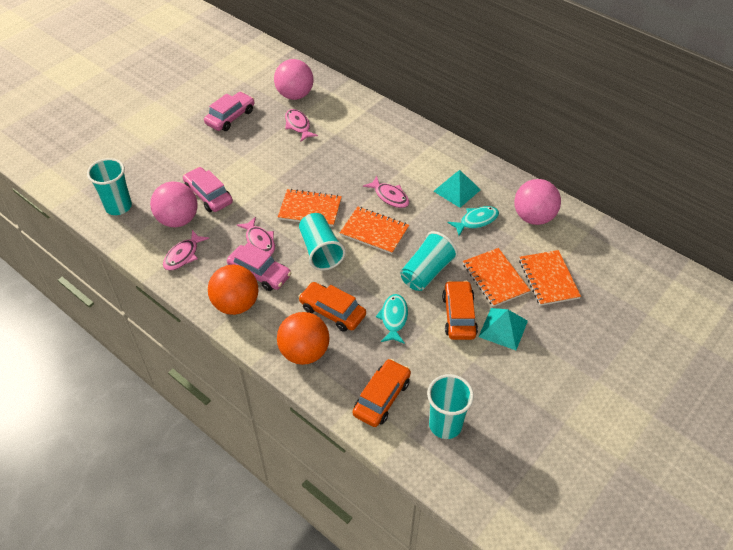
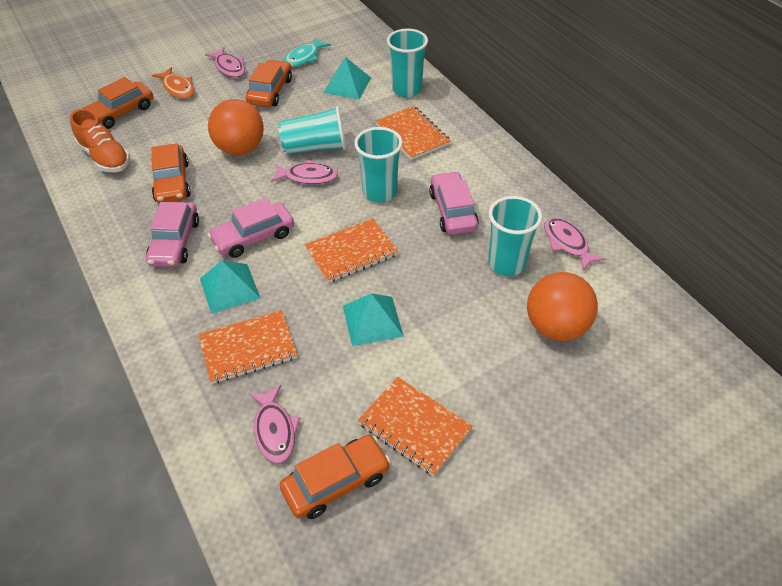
orange car: [298,282,366,332] [353,359,411,427] [442,281,478,340] = 3 -> [82,77,153,129] [151,143,191,203] [246,60,292,107] [279,435,390,519] = 4
orange fish: none = 0 -> [152,67,194,98] = 1
orange shoe: none = 0 -> [70,109,130,172] = 1
pink ball: [150,181,198,227] [274,59,313,100] [514,179,561,225] = 3 -> none = 0
turquoise fish: [376,294,408,344] [448,206,499,236] = 2 -> [284,37,331,67] = 1
turquoise pyramid: [433,170,481,208] [479,308,528,350] = 2 -> [200,261,261,314] [323,57,371,99] [343,293,404,346] = 3

